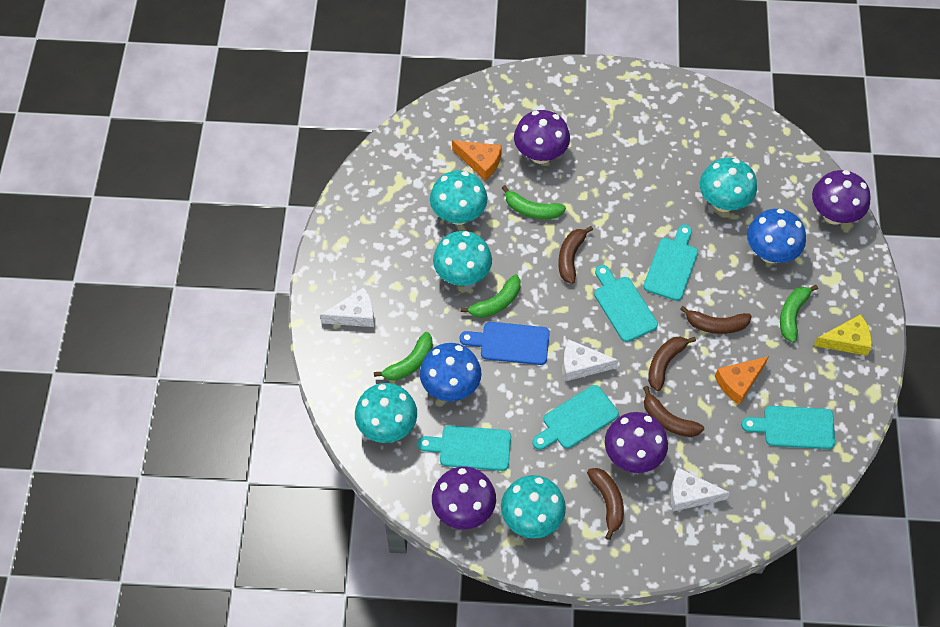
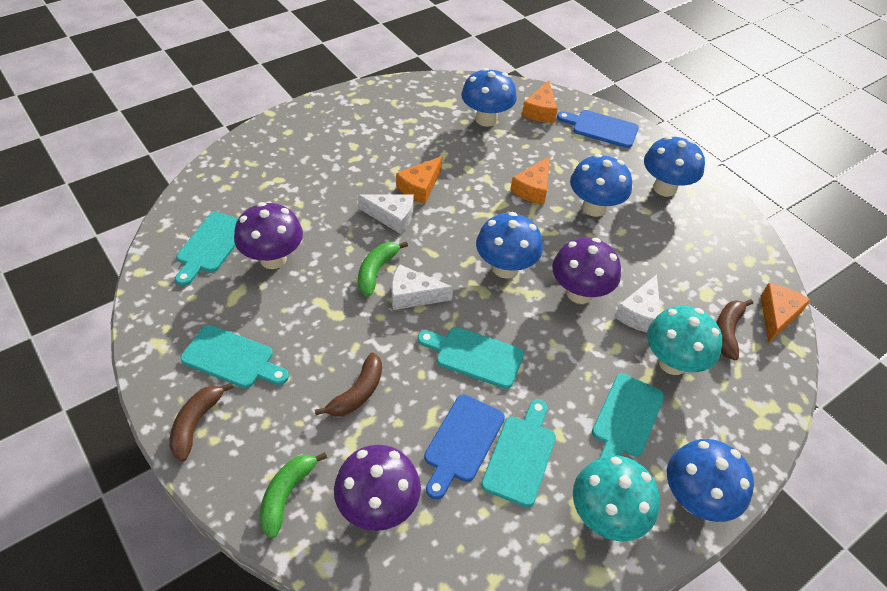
blue cutting board: [460,322,550,365] = 1 -> [424,394,505,500] [557,110,639,148] = 2
blue mushroom: [420,343,482,401] [747,209,806,263] = 2 -> [461,68,517,127] [476,212,543,278] [570,154,632,217] [644,136,705,197] [667,439,754,522] = 5
brown banana: [558,226,593,284] [587,468,624,540] [643,386,704,437] [648,336,696,391] [680,306,752,334] = 5 -> [169,383,234,461] [315,352,382,417] [716,299,753,361] = 3
green banana: [374,332,433,381] [460,274,521,318] [502,185,566,219] [780,285,818,343] = 4 -> [259,452,327,538] [358,242,408,296] = 2
orange cheese: [452,140,502,181] [715,356,769,405] = 2 -> [396,156,442,204] [510,156,550,205] [522,80,557,123] [761,283,810,343] = 4
purple mushroom: [432,467,496,529] [514,110,570,164] [605,412,668,473] [812,170,871,225] = 4 -> [234,202,303,269] [334,445,421,531] [552,238,621,304] = 3
turquoise mushroom: [355,383,417,443] [430,170,487,225] [433,231,492,286] [501,475,566,538] [700,158,757,212] = 5 -> [573,455,660,541] [647,306,722,375] = 2
yellow cheese: [814,314,872,356] = 1 -> none = 0

